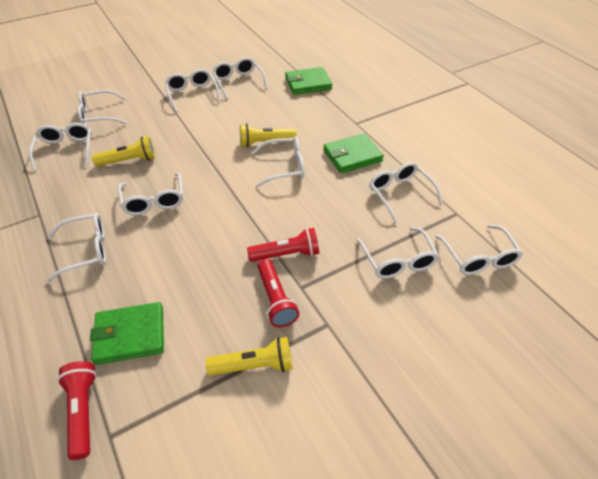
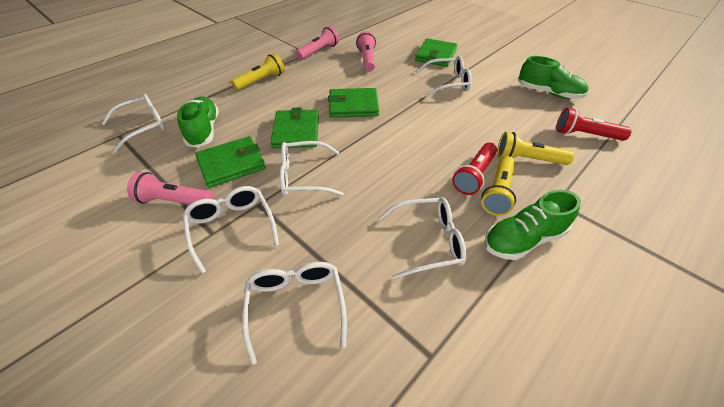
green shoe: none = 0 -> [177,97,219,148] [484,190,581,260] [518,56,589,99] = 3
green wallet: [90,302,164,365] [285,67,332,95] [323,134,384,173] = 3 -> [195,136,266,188] [270,108,319,148] [328,88,379,118] [415,38,458,67] = 4
pink flashlight: none = 0 -> [127,172,215,204] [296,26,339,60] [356,31,376,71] = 3
red flashlight: [57,361,97,460] [247,228,319,262] [257,259,299,327] = 3 -> [452,143,497,195] [556,108,632,141] = 2
white glasses: [29,123,92,171] [46,213,106,282] [78,90,128,125] [118,173,183,215] [165,69,221,112] [212,57,268,99] [252,137,304,187] [356,227,439,279] [369,162,443,223] [436,224,523,275] = 10 -> [102,93,166,153] [183,186,279,273] [242,262,347,365] [280,141,344,196] [379,197,466,279] [416,56,472,97] = 6

